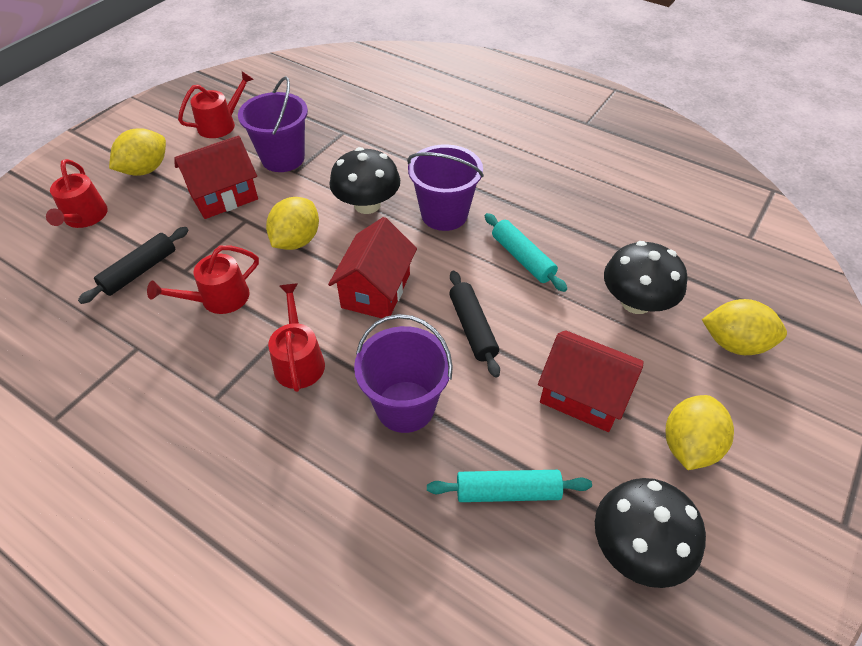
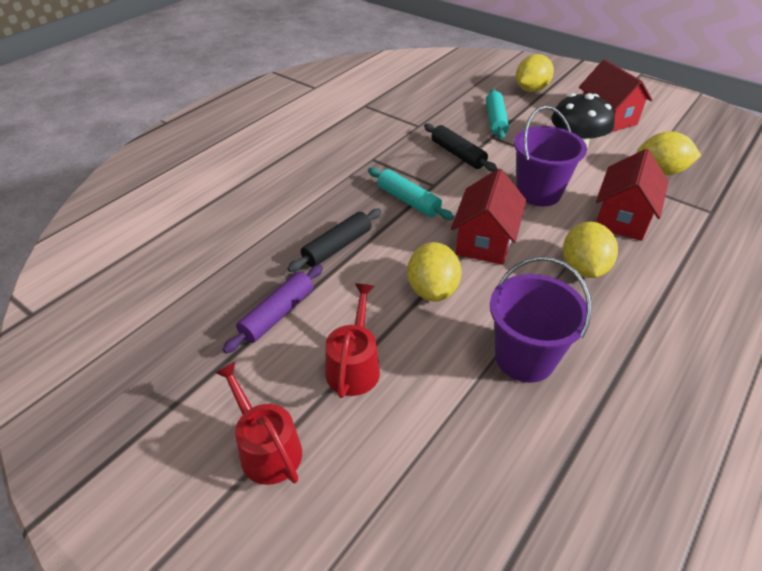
black mushroom: [329,147,400,214] [595,478,706,588] [604,241,688,314] = 3 -> [551,93,615,148] = 1
purple bucket: [238,76,308,172] [354,314,453,433] [407,144,484,231] = 3 -> [490,257,592,383] [514,106,587,206] = 2
purple rolling pin: none = 0 -> [223,265,323,353] = 1
red watering can: [46,159,108,228] [147,245,259,314] [178,71,254,138] [268,283,325,392] = 4 -> [214,362,302,485] [325,283,380,398] = 2

